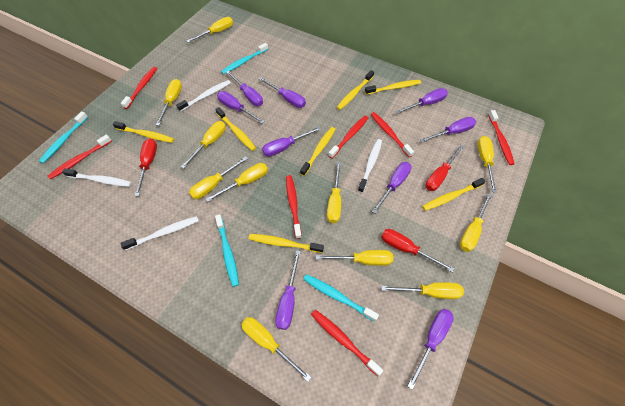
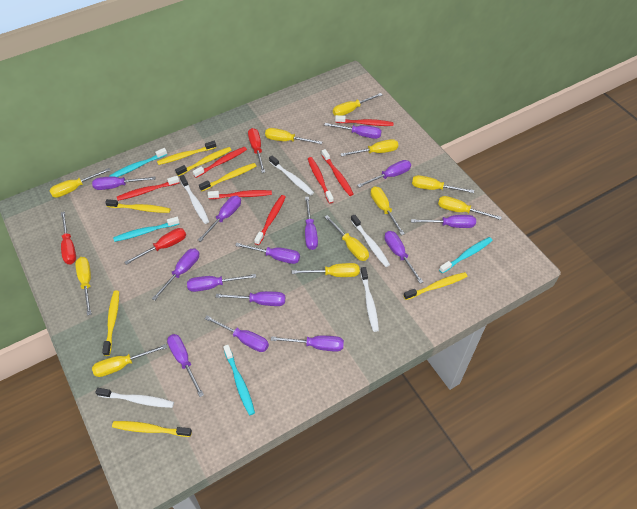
purple screwdriver: [217,91,265,123] [226,71,263,106] [259,77,306,108] [262,127,321,157] [275,250,301,330] [372,162,412,214] [395,88,448,114] [408,309,454,390] [420,117,476,142] = 9 -> [92,177,155,190] [152,248,199,301] [167,334,204,397] [187,274,256,292] [198,196,241,242] [204,316,269,352] [216,291,285,306] [235,243,300,264] [271,336,344,352] [305,197,318,250] [324,123,382,139] [357,160,411,188] [385,231,423,284] [411,215,476,228] = 14
white toothbrush: [62,168,132,187] [120,216,199,250] [176,80,231,112] [358,139,382,193] = 4 -> [95,388,174,408] [180,175,209,224] [269,155,314,195] [351,214,390,267] [360,267,379,332] = 5

